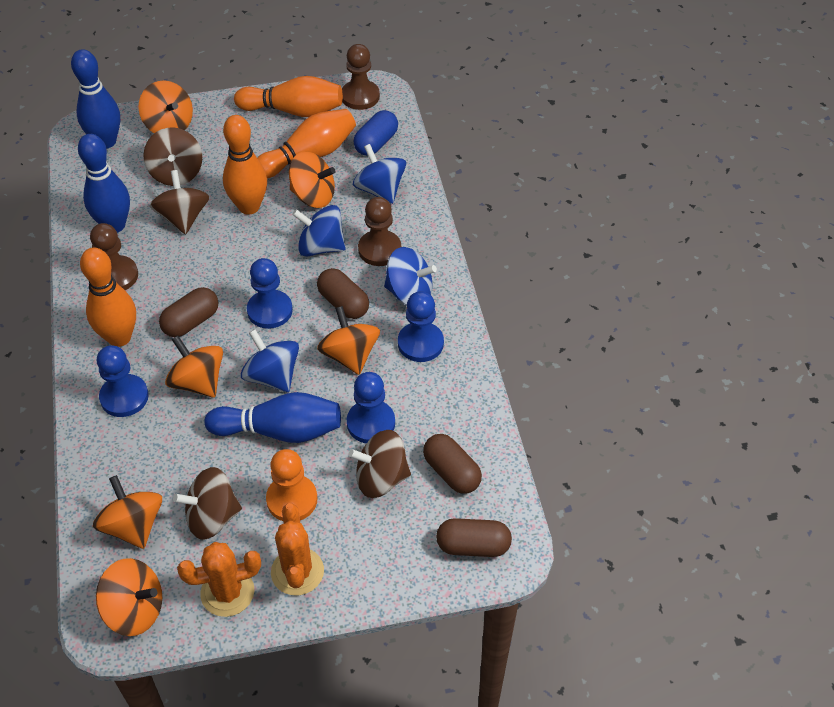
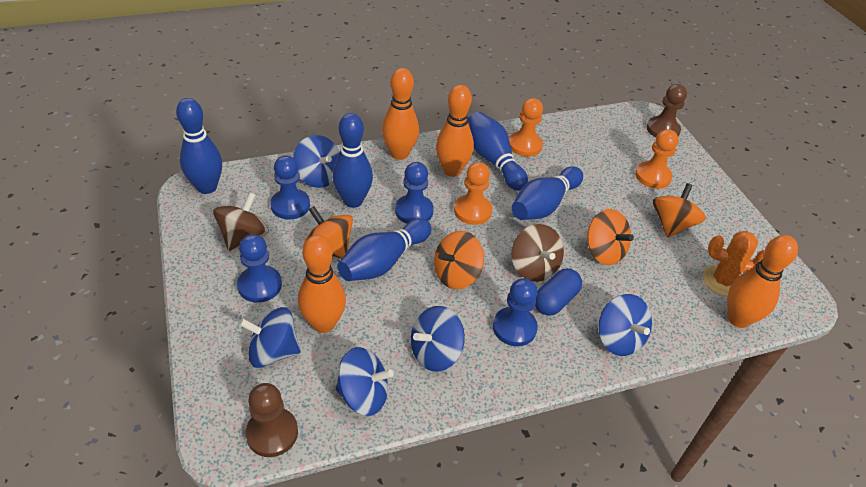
blue bowling pin: [71,49,120,149] [78,134,130,233] [205,392,341,443] = 3 -> [176,98,222,194] [332,113,373,208] [337,218,432,281] [468,112,528,191] [512,166,583,220] = 5
blue spinning top: [241,329,299,392] [292,205,346,256] [353,144,406,204] [384,247,437,306] = 4 -> [239,307,301,368] [293,135,340,188] [335,347,394,416] [411,306,465,372] [598,294,652,356] = 5
brown capsule: [159,287,218,337] [317,268,369,319] [423,434,482,494] [436,518,512,557] = 4 -> none = 0
brown pawn: [90,223,138,290] [342,44,380,110] [358,197,401,266] = 3 -> [245,383,298,457] [647,84,687,137] = 2
brown spinning top: [143,128,202,186] [150,170,210,235] [173,467,242,540] [348,430,411,498] = 4 -> [213,193,269,251] [511,224,564,282] = 2
orange cactus: [177,542,261,617] [271,503,324,595] = 2 -> [703,231,765,296] = 1
orange pawn: [266,449,318,521] = 1 -> [454,162,492,225] [509,98,543,157] [635,129,679,189] = 3
orange spinning top: [93,475,162,549] [96,558,162,636] [138,80,193,133] [165,336,223,398] [289,151,335,208] [317,306,380,375] = 6 -> [303,206,353,259] [434,231,484,289] [587,209,634,265] [653,183,706,238] = 4

